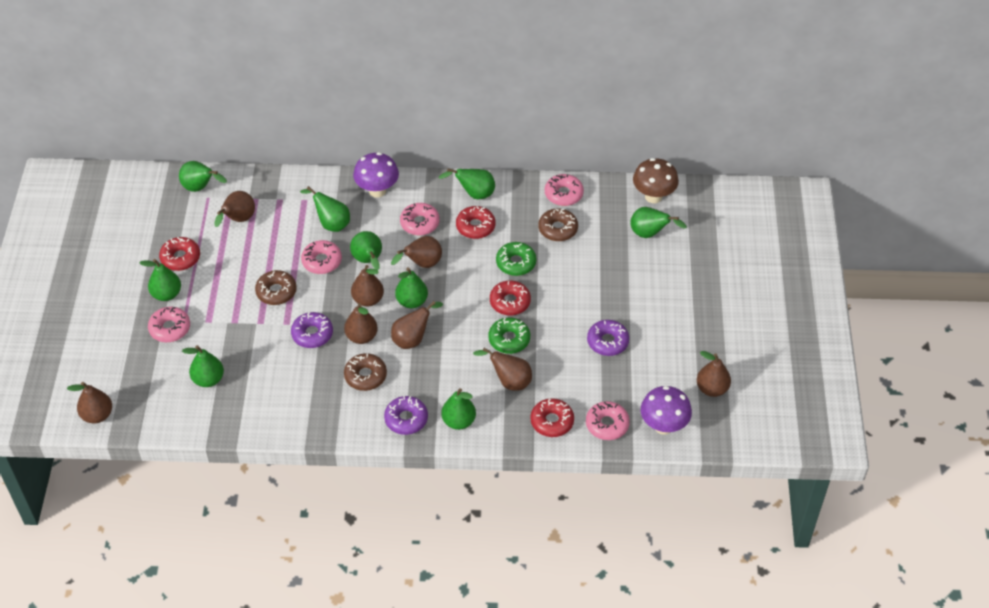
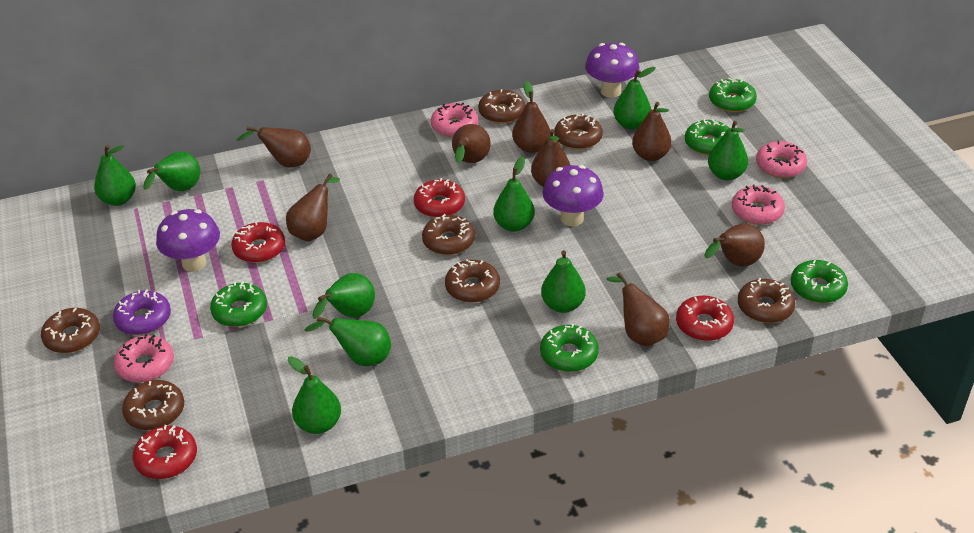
brown donut: [255,270,297,305] [344,353,387,391] [538,208,578,241] = 3 -> [41,308,100,353] [122,380,184,430] [422,214,475,255] [445,259,500,303] [478,89,525,124] [554,113,603,150] [738,278,795,323] = 7
brown mushroom: [633,158,679,203] = 1 -> none = 0
green donut: [488,318,530,354] [496,242,536,276] = 2 -> [210,281,267,327] [540,324,599,372] [685,119,729,155] [709,78,757,112] [791,260,848,303] = 5
pink donut: [148,307,190,342] [301,240,342,274] [400,203,440,235] [545,174,584,206] [586,401,630,440] = 5 -> [114,334,174,383] [431,103,478,137] [732,184,785,225] [756,141,807,178] = 4
purple donut: [291,312,333,348] [384,396,428,435] [587,320,629,356] = 3 -> [113,289,171,335] = 1
purple mushroom: [353,152,399,198] [641,386,692,435] = 2 -> [156,209,220,272] [542,165,604,226] [585,43,639,98] = 3

